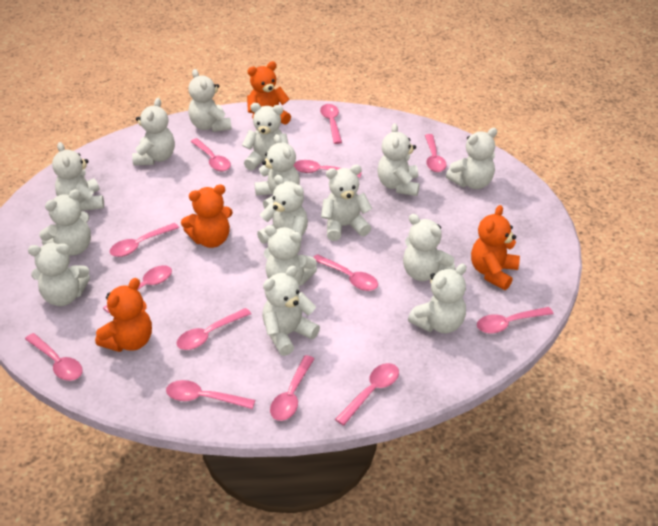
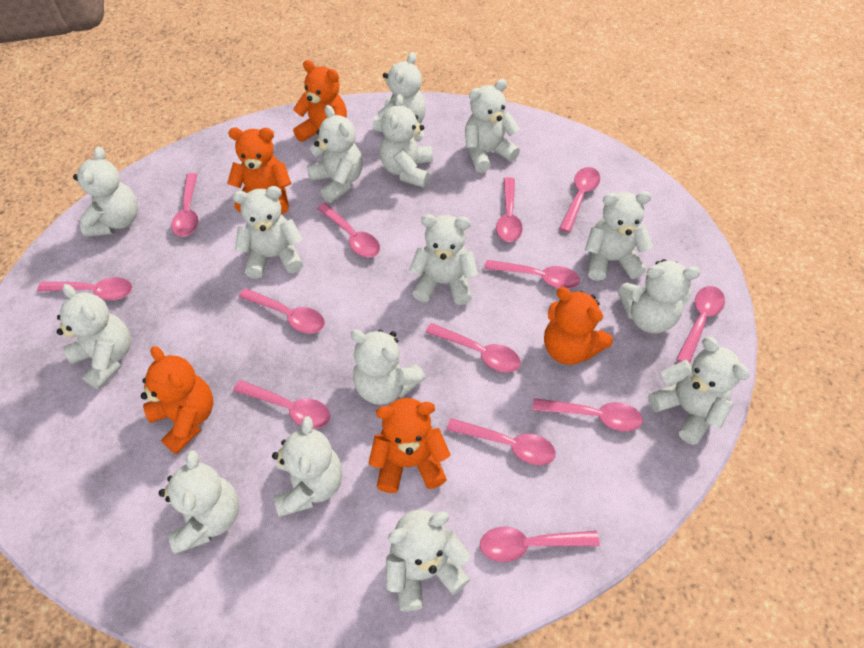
orange teddy bear: [95,278,152,352] [181,184,233,248] [247,61,291,130] [471,205,520,290] = 4 -> [141,346,213,454] [227,128,291,214] [293,60,347,142] [369,398,450,493] [544,287,613,365] = 5

